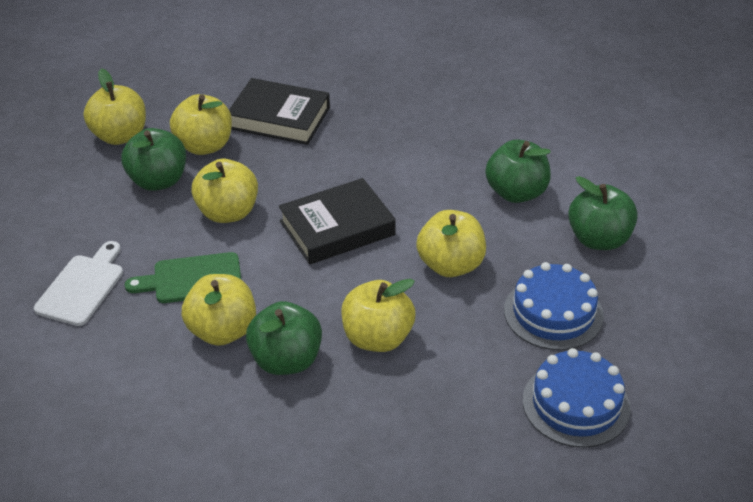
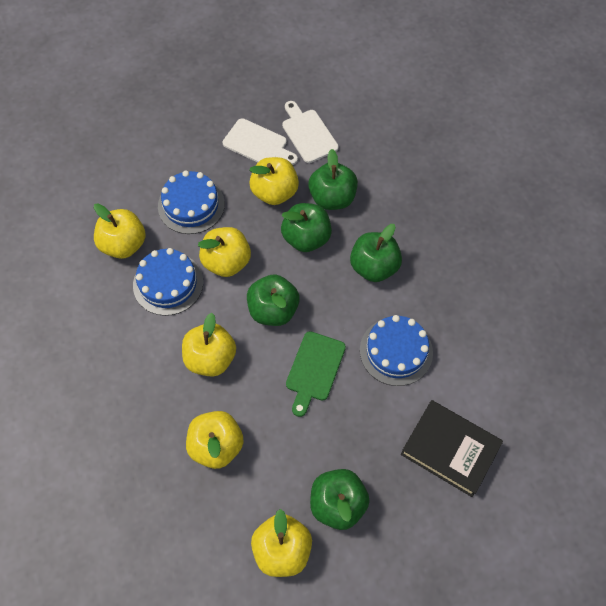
black book: [229,78,330,145] [279,178,396,265] = 2 -> [401,400,503,497] = 1
blue cake: [504,262,604,350] [523,348,631,448] = 2 -> [133,248,203,316] [158,170,225,234] [360,315,433,386] = 3
green apple: [121,128,186,191] [246,301,322,375] [485,139,551,203] [568,176,638,250] = 4 -> [247,274,300,326] [281,203,332,252] [308,149,358,210] [310,469,370,530] [350,224,402,282] = 5
white cutting board: [34,241,123,326] = 1 -> [223,118,298,165] [282,101,339,163] = 2

